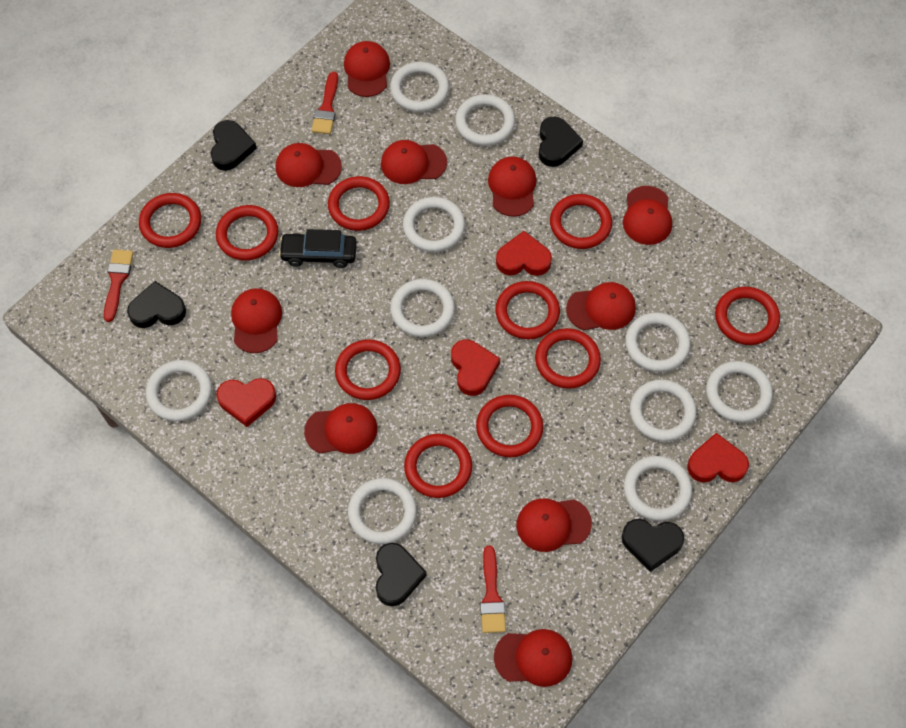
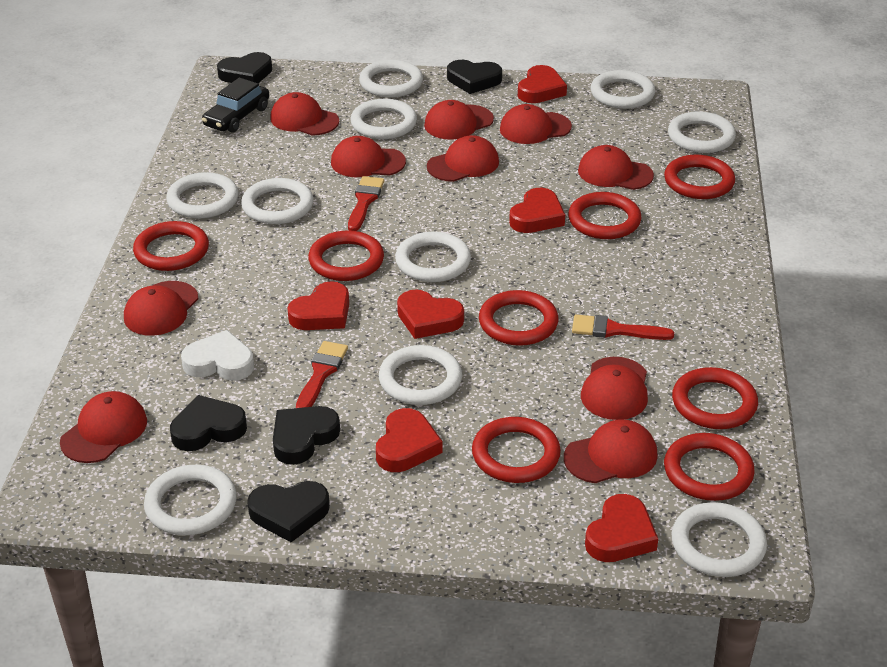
red heart: [216,378,276,427] [451,340,500,396] [496,231,552,276] [687,433,749,483] = 4 -> [287,281,349,330] [376,408,443,472] [397,290,464,339] [509,188,565,233] [518,65,567,103] [585,494,658,562] = 6
red ring: [139,193,201,248] [216,205,278,261] [328,176,390,231] [335,339,401,400] [404,434,472,498] [476,395,543,457] [496,281,560,339] [535,328,601,389] [550,194,612,249] [715,287,780,345] = 10 -> [133,221,209,271] [308,230,384,281] [472,417,561,483] [479,290,558,346] [568,192,641,239] [664,155,735,199] [664,433,755,501] [672,367,758,429] = 8
white heart: none = 0 -> [181,330,254,381] = 1

